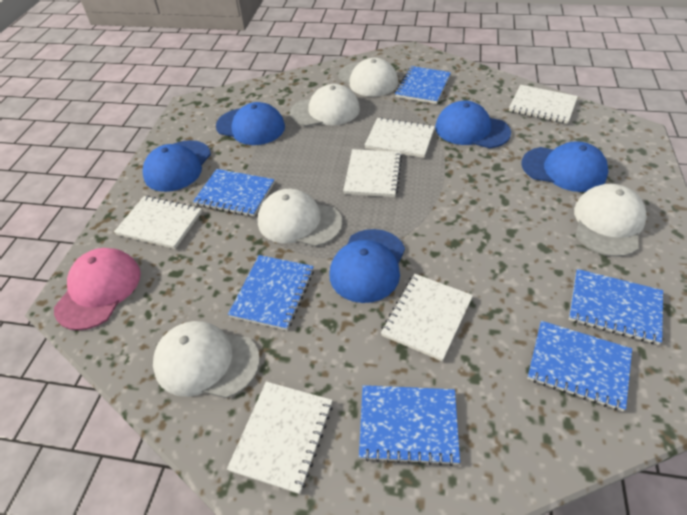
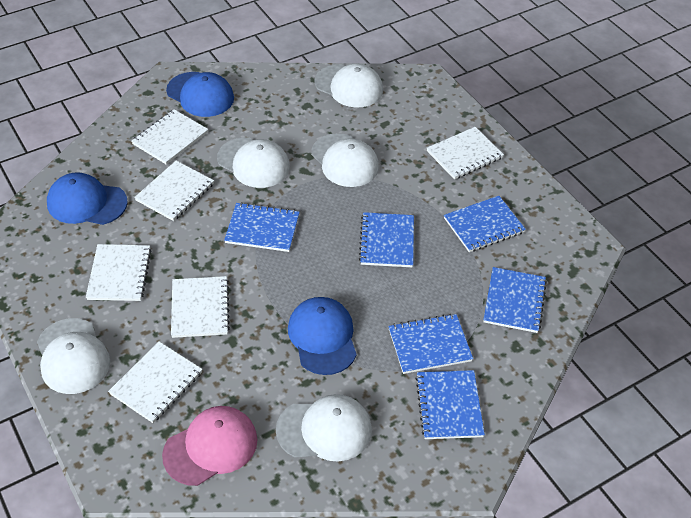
blue cap: [143,140,211,192] [216,102,285,145] [330,229,405,303] [435,100,511,148] [522,141,608,192] = 5 -> [47,172,128,225] [166,72,234,117] [288,297,357,375] = 3

